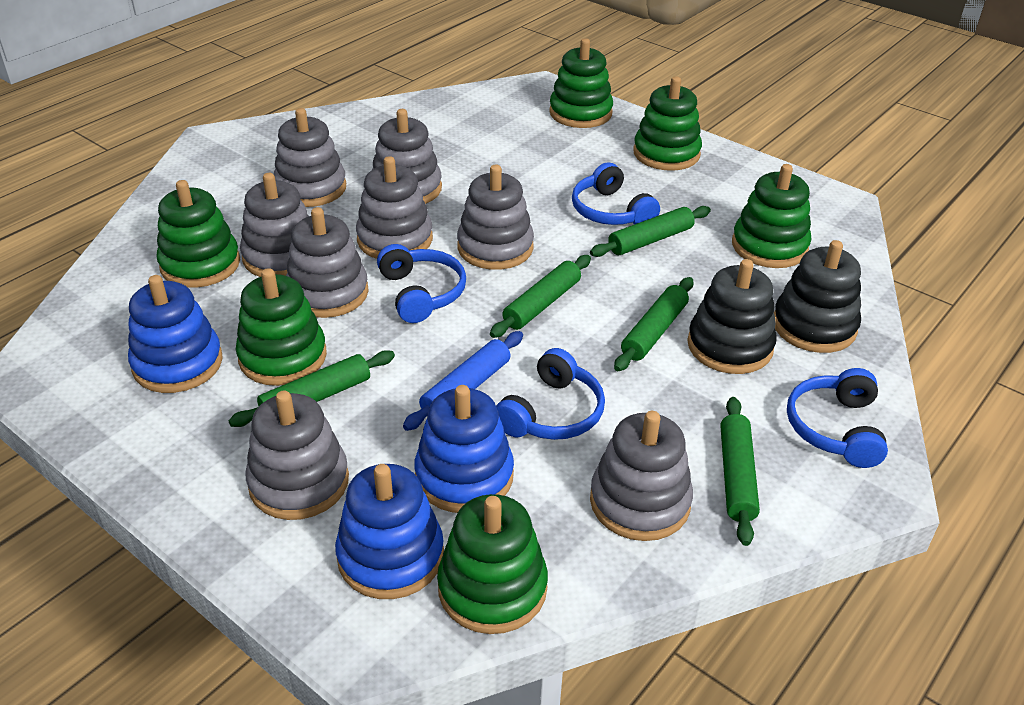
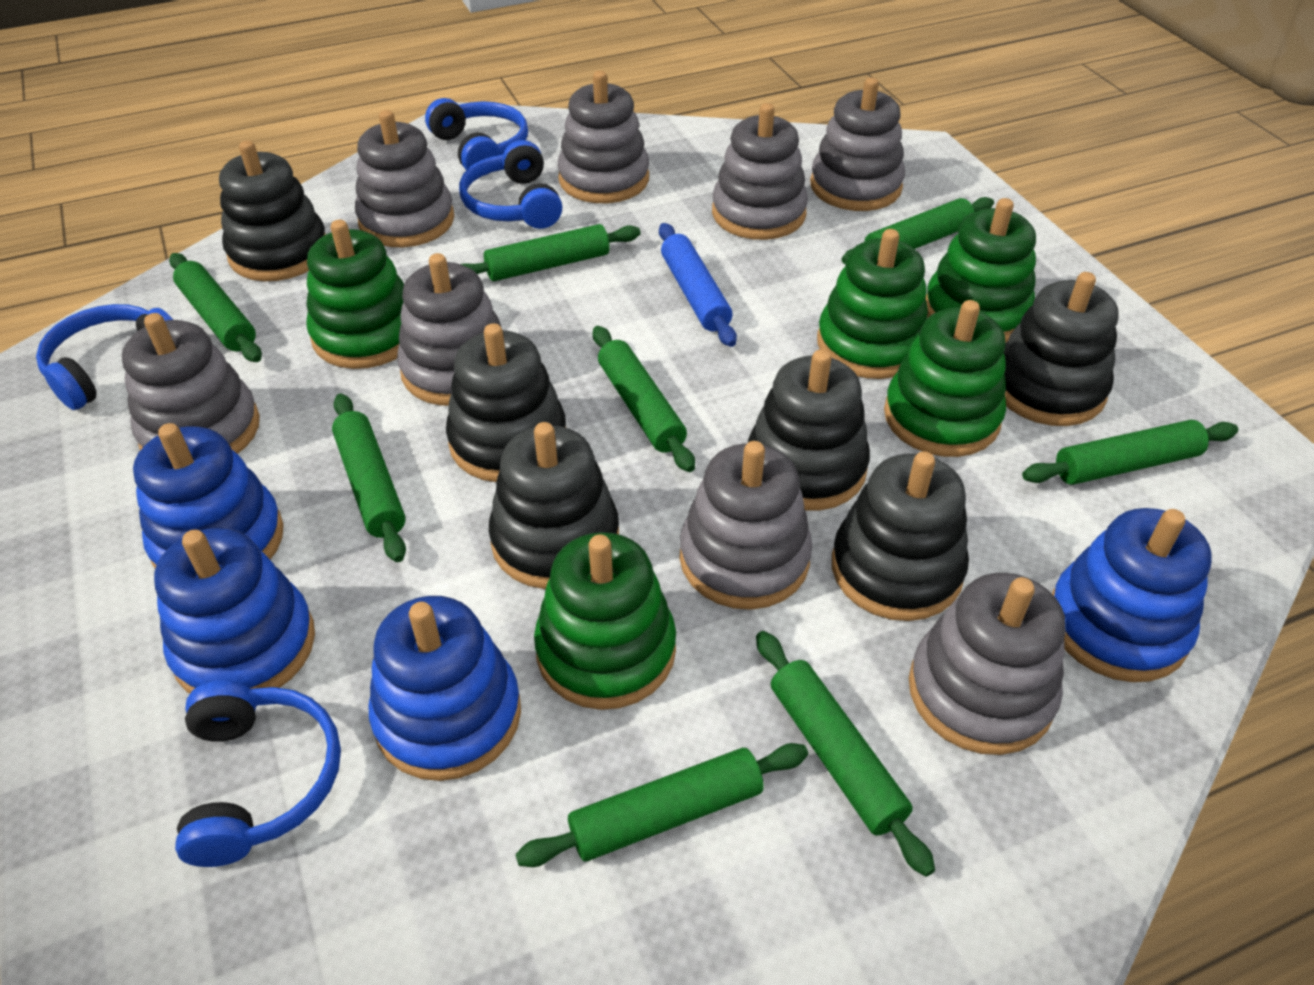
black stacking toy: [688,259,777,374] [774,240,861,353] = 2 -> [219,141,326,281] [446,323,566,482] [489,422,619,589] [748,349,870,511] [832,451,969,621] [1004,272,1119,426] = 6
blue stacking toy: [128,275,223,393] [335,464,444,599] [414,385,514,513] = 3 -> [133,423,284,569] [154,528,315,694] [368,596,521,781] [1052,508,1212,682] = 4
green rolling pin: [229,350,395,427] [490,255,591,338] [590,206,711,257] [614,277,694,371] [721,397,760,546] = 5 -> [169,253,262,362] [332,394,406,562] [461,224,641,281] [515,743,808,867] [593,326,695,472] [756,631,935,877] [842,197,994,264] [1022,420,1238,485] = 8
green stacking toy: [157,180,240,288] [236,268,327,386] [437,494,548,634] [549,38,613,128] [633,76,702,171] [732,164,811,268] = 6 -> [306,220,404,369] [534,532,676,710] [817,229,928,379] [884,300,1006,457] [925,198,1036,343] = 5

